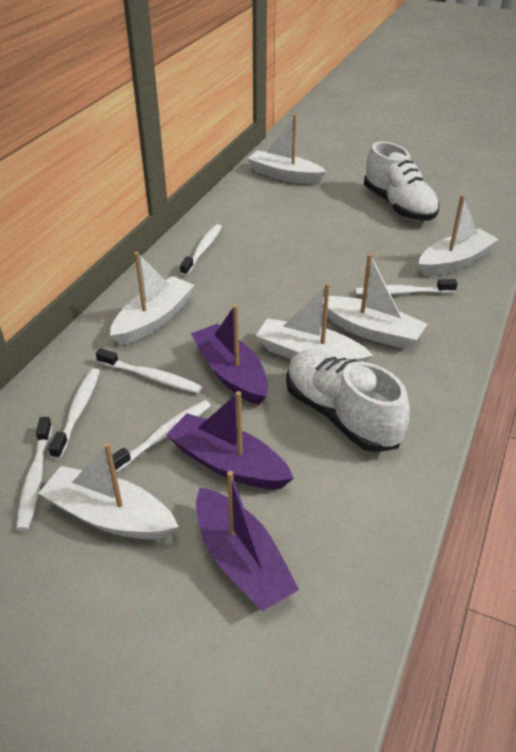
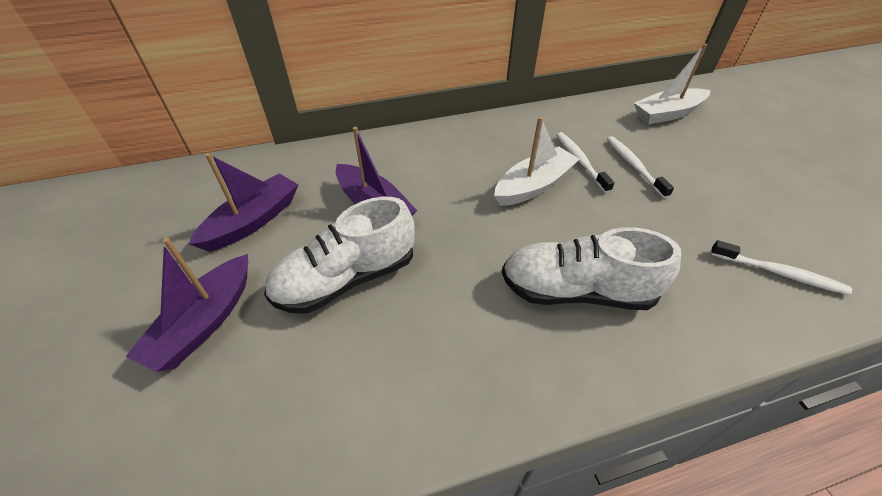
white boat: [38,443,179,540] [110,252,195,345] [247,114,327,184] [256,283,373,362] [322,254,427,349] [419,195,499,276] = 6 -> [494,117,580,206] [634,44,710,125] = 2
white toothbrush: [16,417,52,531] [49,368,100,459] [96,348,202,393] [112,400,211,473] [180,224,222,276] [355,279,458,295] = 6 -> [556,132,615,193] [607,136,674,198] [710,240,852,295] = 3

